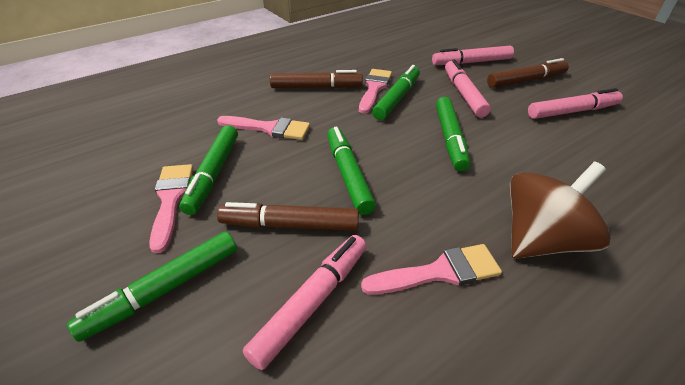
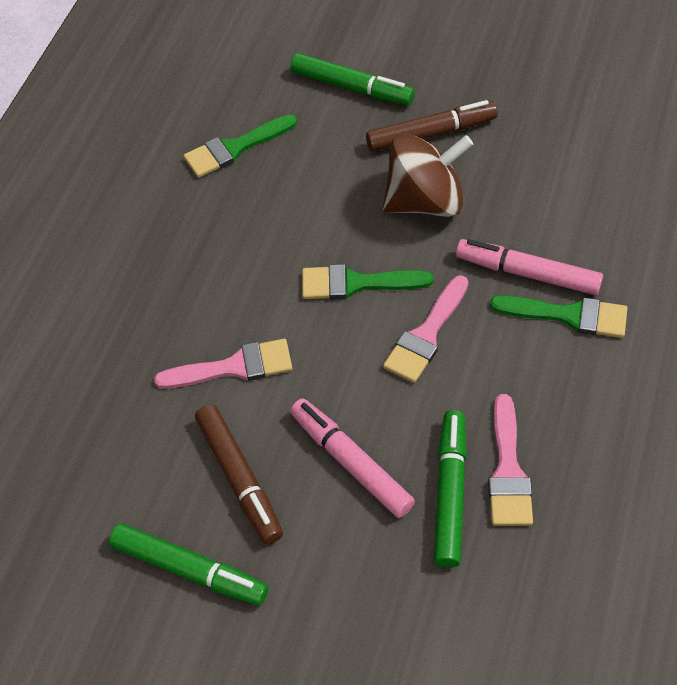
brown marker: [217,202,359,231] [270,70,363,88] [487,58,569,88] = 3 -> [195,404,283,544] [366,100,498,152] = 2
green brush: none = 0 -> [183,114,297,178] [302,264,434,299] [490,295,628,338] = 3
green marker: [67,231,237,342] [179,125,238,215] [327,127,376,215] [372,65,420,120] [436,97,470,171] = 5 -> [109,523,268,606] [291,53,415,105] [434,410,467,568] = 3
pink brush: [149,164,193,253] [217,116,310,140] [359,69,392,114] [361,244,502,295] = 4 -> [154,339,293,389] [383,275,469,383] [488,394,533,526] = 3
pink marker: [243,235,366,370] [432,46,514,65] [445,59,491,118] [528,88,623,119] = 4 -> [290,398,415,518] [456,239,603,295] = 2

